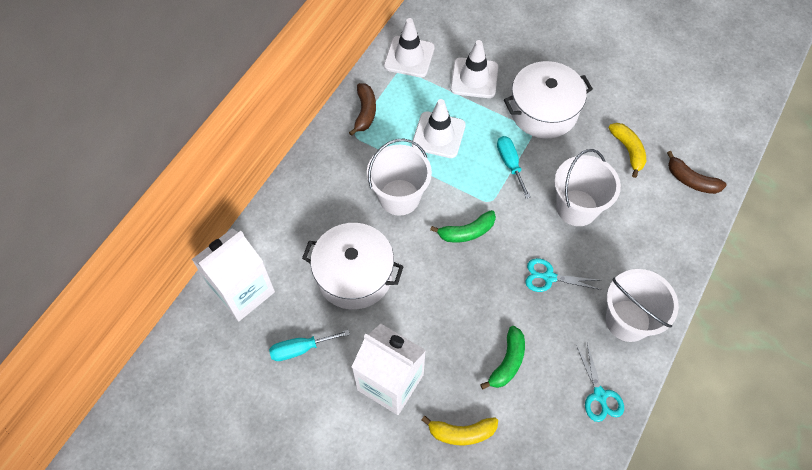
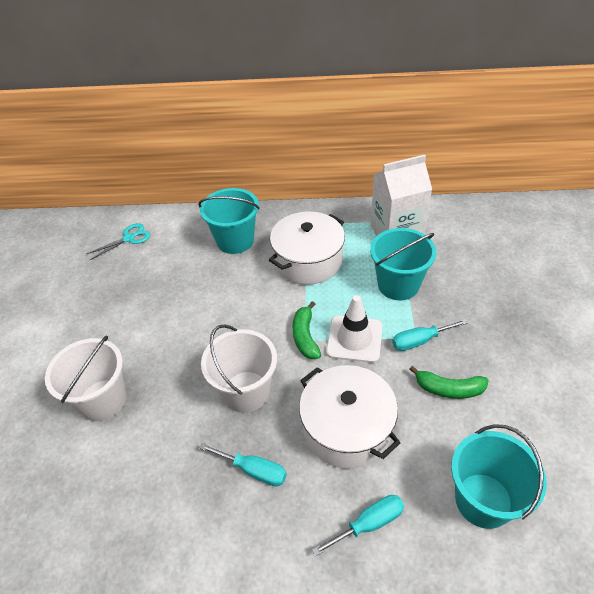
brown banana: [349,83,376,136] [667,151,727,194] = 2 -> none = 0
turquoise bucket: none = 0 -> [198,188,260,254] [370,228,437,301] [451,424,547,529] = 3
turquoise scissors: [525,258,601,292] [576,343,624,422] = 2 -> [87,223,150,260] = 1
turquoise screwdriver: [269,330,350,361] [497,136,530,198] = 2 -> [199,443,287,486] [312,495,404,556] [392,319,468,351] = 3
white bucket: [367,138,432,216] [554,149,621,226] [606,269,679,342] = 3 -> [45,335,126,421] [201,324,277,413] = 2
white carton: [192,229,275,321] [352,324,426,415] = 2 -> [370,155,432,236] = 1
white traffic cone: [384,18,435,78] [412,99,466,158] [450,40,498,98] = 3 -> [326,295,383,363] = 1
yellow banana: [422,416,498,445] [609,123,646,178] = 2 -> none = 0

